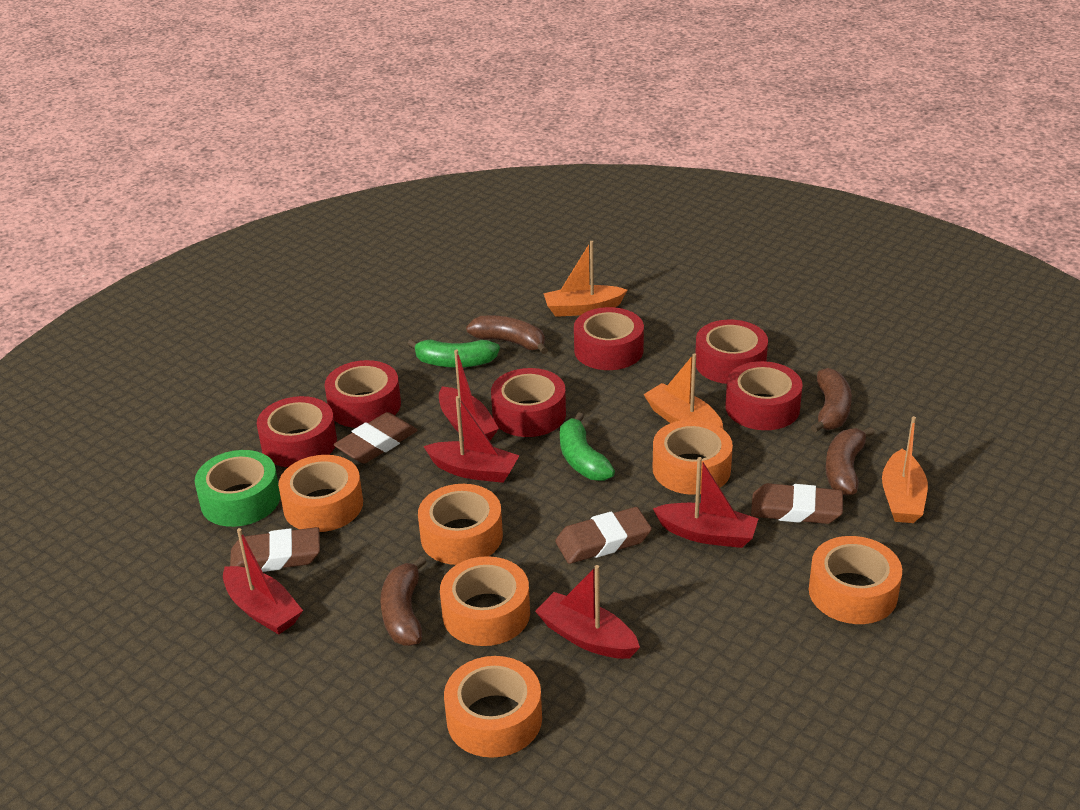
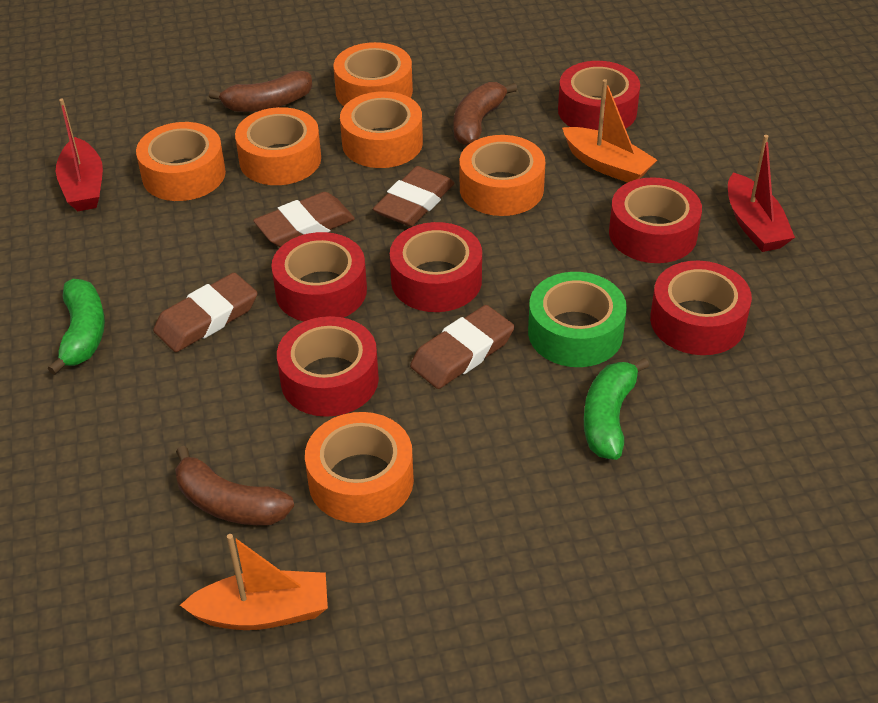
brown banana: [380,556,426,646] [466,315,548,354] [811,368,852,433] [825,427,875,495] = 4 -> [175,446,294,525] [209,71,312,112] [454,82,517,146] = 3
orange boat: [543,241,627,317] [643,353,723,429] [882,416,928,523] = 3 -> [180,534,328,630] [562,79,657,183] = 2
red boat: [223,528,303,634] [423,396,520,483] [439,349,499,441] [535,565,640,659] [653,457,759,548] = 5 -> [56,98,103,211] [728,135,795,252] = 2

